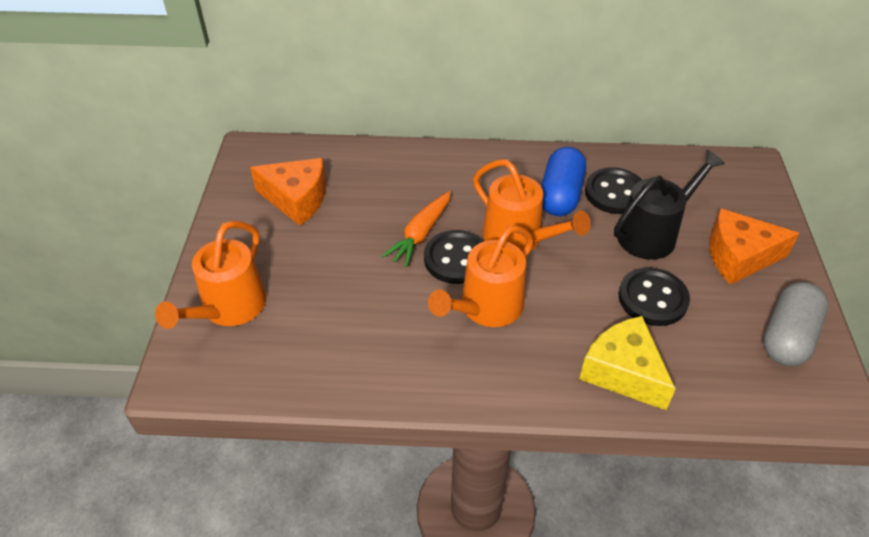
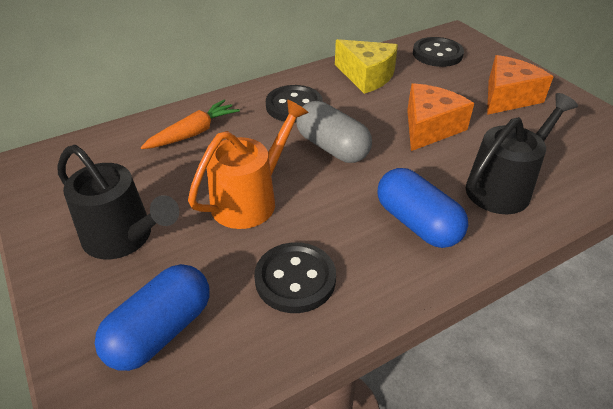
black watering can: [614,150,725,260] = 1 -> [57,145,179,259] [466,93,578,214] = 2
blue capsule: [541,147,586,216] = 1 -> [95,264,209,371] [378,168,468,248] = 2
orange watering can: [155,221,266,329] [428,225,534,327] [473,160,591,252] = 3 -> [188,100,309,229] = 1

